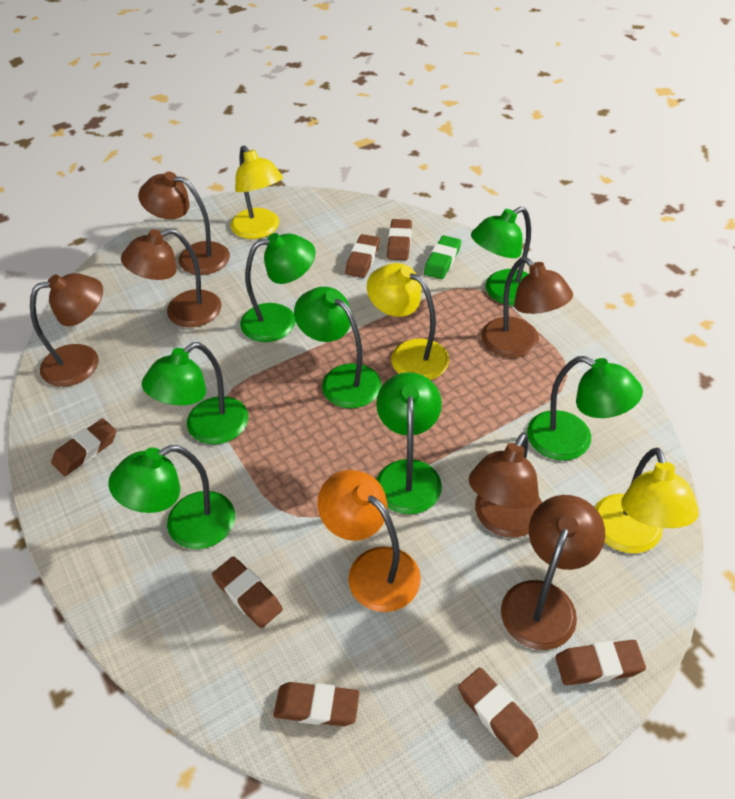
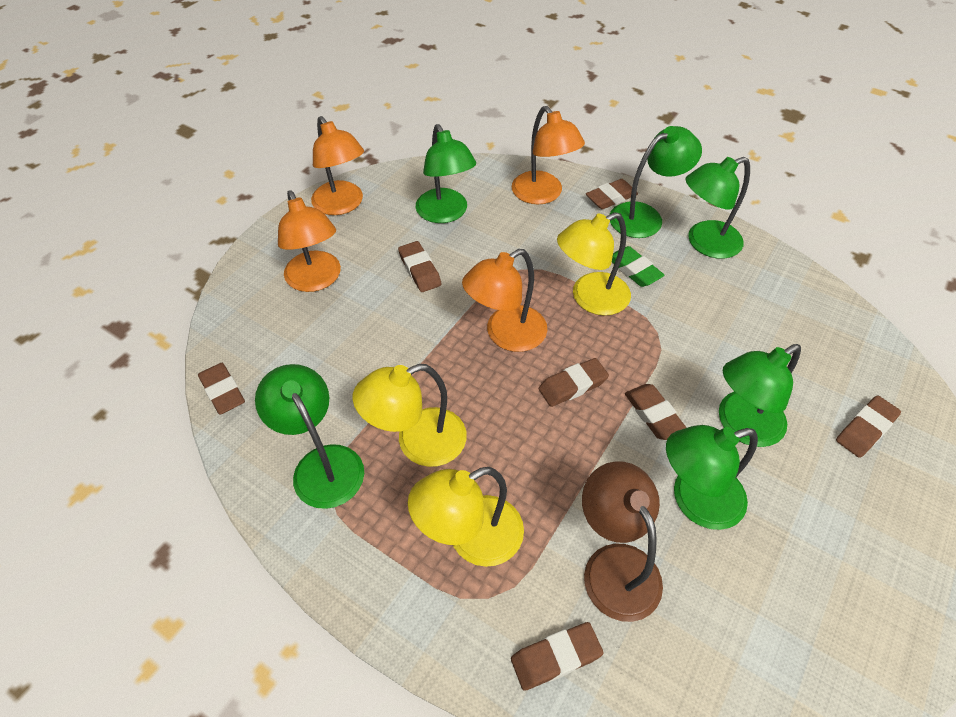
brown lamp: [30,273,103,387] [121,228,221,327] [138,172,230,275] [469,432,542,538] [481,257,573,358] [501,495,605,650] = 6 -> [582,461,663,622] = 1
green lamp: [108,445,235,549] [142,342,248,444] [240,233,315,342] [294,287,382,408] [376,372,442,514] [471,206,531,306] [527,356,643,461] = 7 -> [255,364,364,509] [416,124,476,223] [609,126,702,238] [666,425,758,530] [685,157,750,259] [719,344,801,447] = 6
orange lamp: [318,470,421,612] = 1 -> [278,190,341,292] [311,116,364,215] [462,249,547,352] [512,106,585,204] = 4

